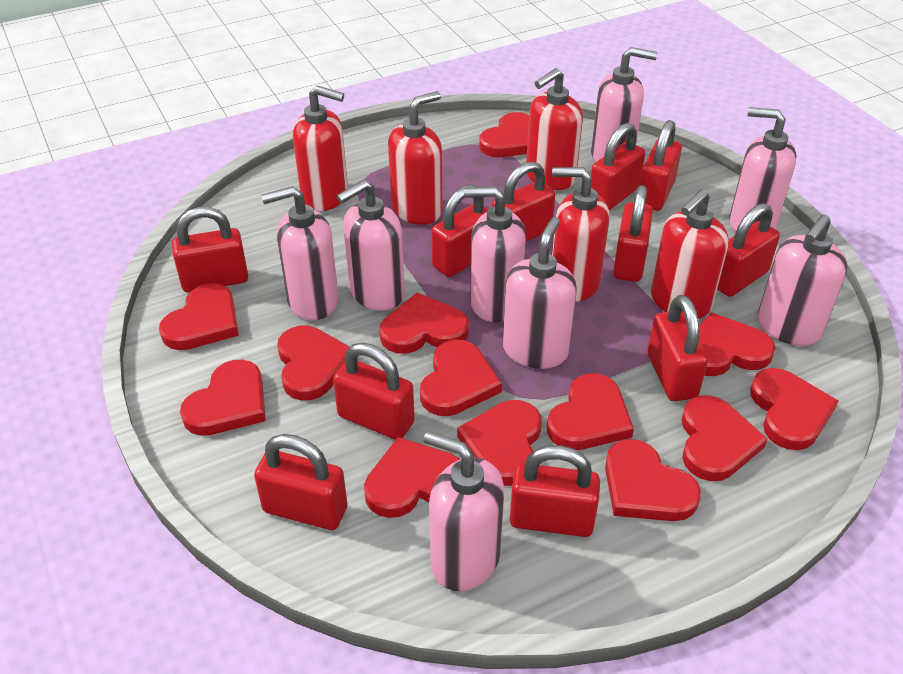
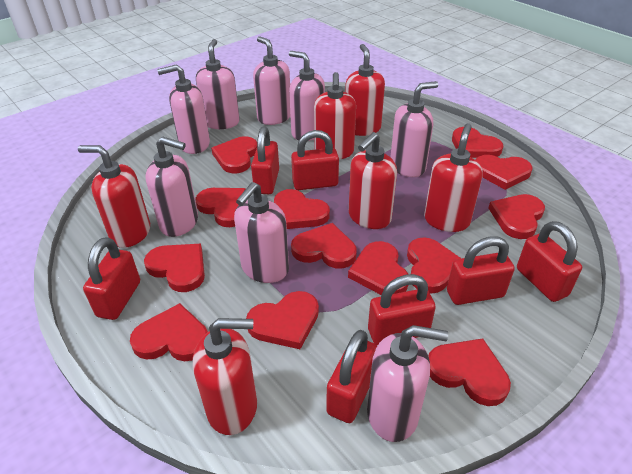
red padlock: [172,207,248,292] [254,434,347,530] [333,343,415,440] [431,185,489,277] [492,161,555,242] [510,445,600,537] [591,123,645,210] [613,185,653,282] [639,120,682,211] [647,295,708,401] [717,203,780,297] = 11 -> [83,237,140,320] [251,126,279,194] [291,130,339,190] [326,330,377,423] [368,274,436,345] [447,237,515,305] [517,221,582,302] = 7
red soap dispenser: [293,85,348,211] [388,91,442,225] [526,68,583,190] [552,167,610,302] [651,189,729,319] = 5 -> [78,145,150,248] [193,318,257,435] [314,72,356,160] [345,44,385,136] [349,132,397,229] [424,123,482,232] = 6

